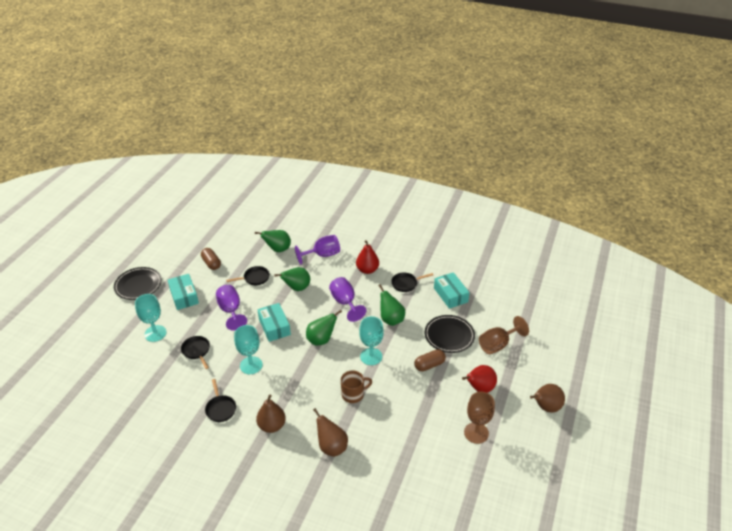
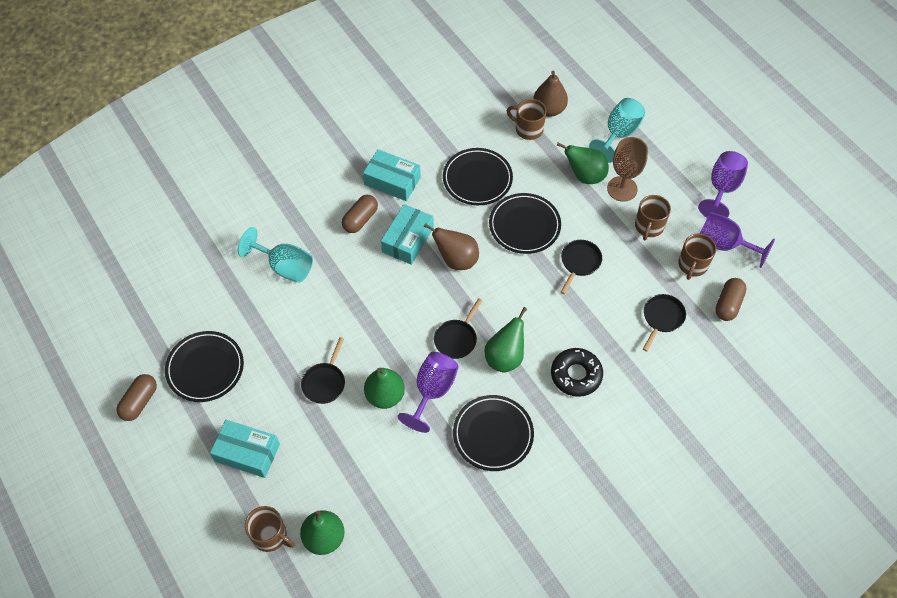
black donut: none = 0 -> [551,348,603,397] = 1
black plate: [114,267,162,300] [425,315,475,353] = 2 -> [165,331,244,402] [443,148,513,205] [453,395,534,471] [489,193,561,254] = 4
brown capsule: [201,248,221,270] [414,349,446,371] = 2 -> [116,374,157,421] [342,195,378,233] [715,278,747,321] = 3
brown goblet: [464,392,495,444] [479,316,529,354] = 2 -> [607,137,648,202] = 1
brown mug: [341,371,372,403] = 1 -> [245,506,294,552] [507,99,546,140] [635,195,671,240] [678,233,716,280] = 4
brown pear: [256,394,286,433] [313,408,348,457] [530,384,565,413] = 3 -> [424,223,479,270] [533,71,568,117] = 2
red pear: [356,240,379,274] [462,365,497,393] = 2 -> none = 0
turquoise goblet: [135,294,166,342] [234,325,263,374] [359,316,384,365] = 3 -> [238,227,313,283] [589,98,645,163] = 2

